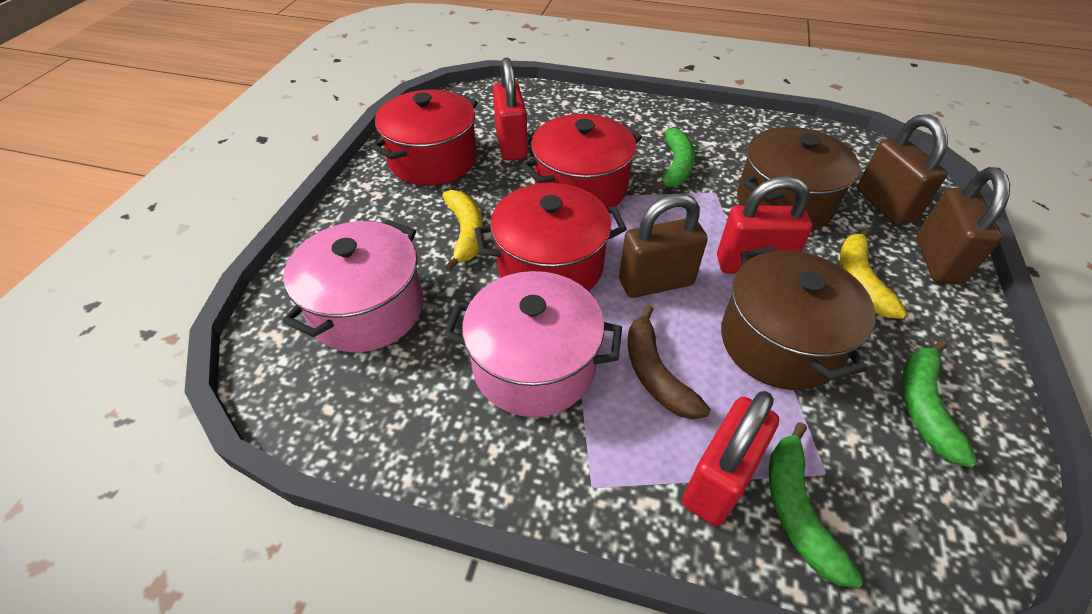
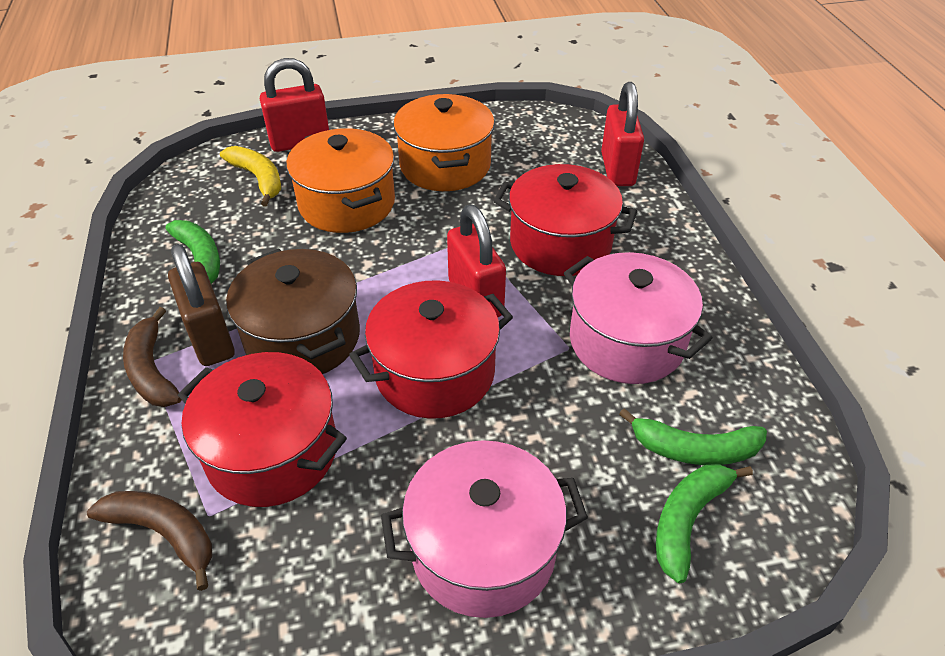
brown banana: [628,305,711,419] = 1 -> [87,491,212,591] [123,307,181,407] = 2
brown padlock: [619,194,708,298] [857,114,948,225] [916,167,1010,285] = 3 -> [168,244,235,366] = 1
brown pot: [721,246,876,390] [737,127,860,231] = 2 -> [226,249,360,374] = 1
orange pot: none = 0 -> [286,128,395,233] [393,94,495,191] = 2
yellow banana: [442,190,484,271] [840,228,907,319] = 2 -> [220,146,281,206] = 1

